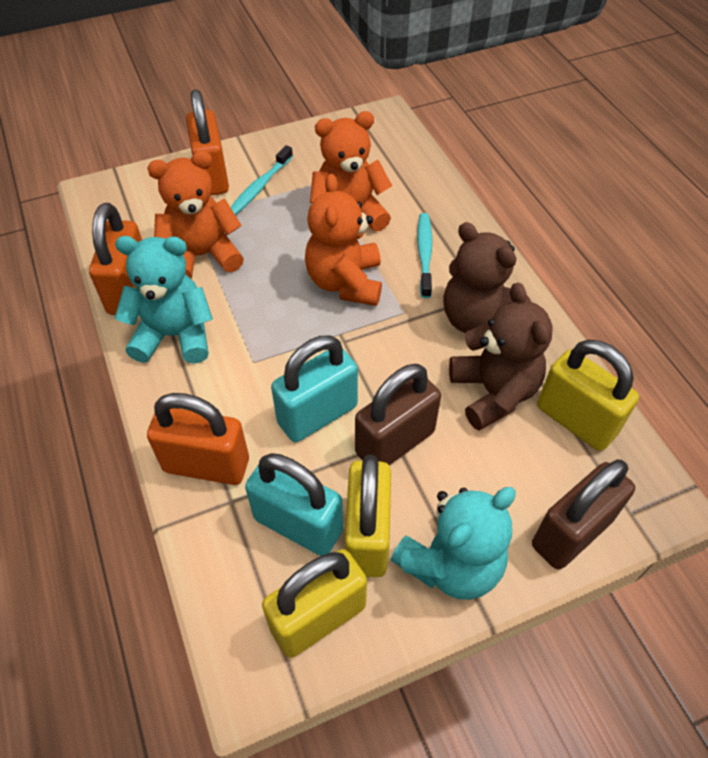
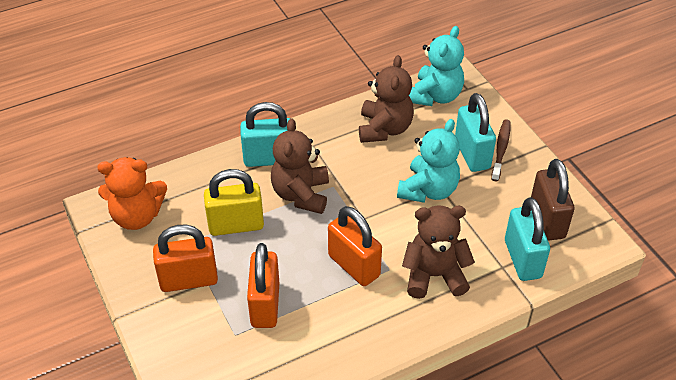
brown padlock: [355,364,441,465] [532,459,635,570] = 2 -> [531,159,574,241] = 1
brown teddy bear: [443,222,531,333] [449,282,553,430] = 2 -> [271,118,329,214] [359,55,414,143] [402,205,475,299] = 3
brown toothbrush: none = 0 -> [491,120,511,181] = 1
orange teddy bear: [147,151,244,279] [305,174,382,306] [310,111,392,231] = 3 -> [97,157,167,230] = 1
turquoise padlock: [245,453,343,556] [271,335,358,442] = 2 -> [240,102,290,167] [455,93,496,172] [505,197,550,281] = 3
turquoise toothbrush: [230,145,293,215] [417,213,432,298] = 2 -> none = 0
yellow padlock: [262,549,367,658] [345,455,391,577] [537,340,639,451] = 3 -> [204,169,264,236] = 1

